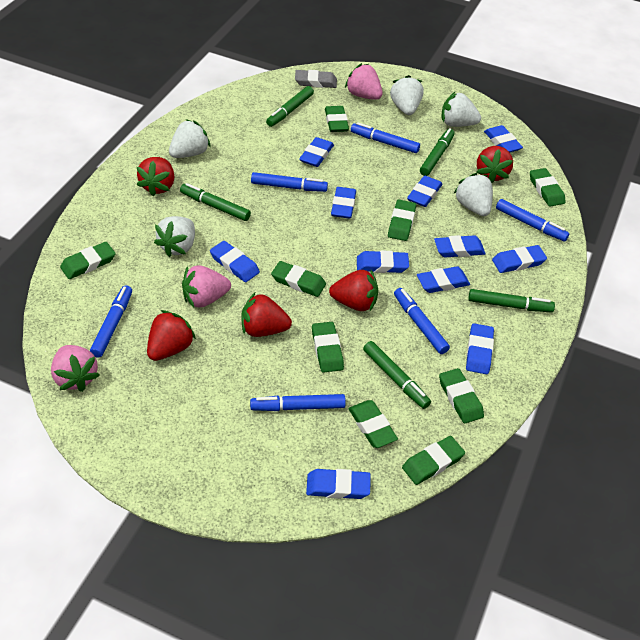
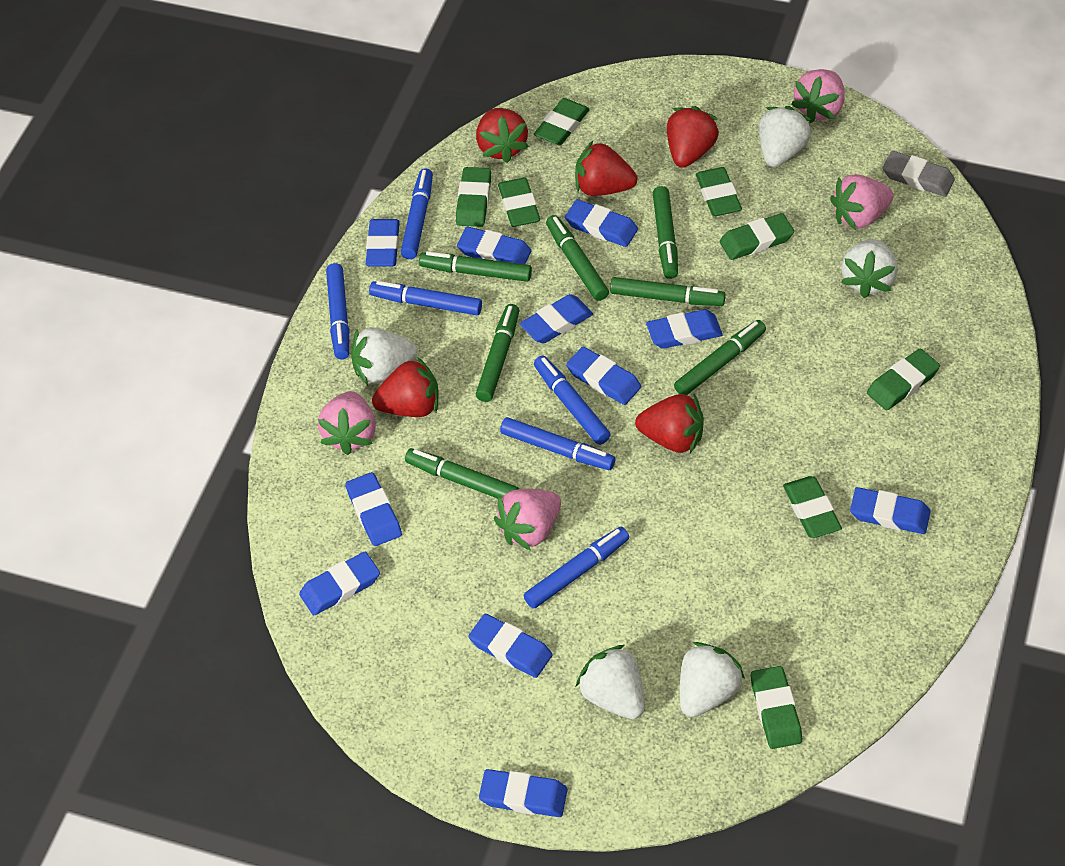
green eraser: [60,242,116,279] [271,261,326,297] [312,322,344,373] [325,106,349,132] [348,400,398,448] [388,200,416,241] [402,436,465,485] [439,368,484,423] [530,168,566,207] = 9 -> [456,167,491,227] [498,178,540,227] [534,98,590,145] [696,167,742,216] [720,213,794,260] [751,666,802,749] [783,476,842,538] [867,349,940,410] = 8
green marker: [180,183,251,221] [266,86,314,127] [363,341,431,409] [420,128,455,176] [468,289,555,313] = 5 -> [405,448,519,499] [419,251,532,282] [476,304,519,402] [546,215,609,301] [610,277,726,306] [653,186,678,279] [674,320,766,395] = 7
pink strawberry: [51,345,100,392] [182,265,231,308] [345,63,383,100] = 3 -> [318,391,376,455] [494,489,561,551] [791,69,845,123] [830,174,894,230] = 4

